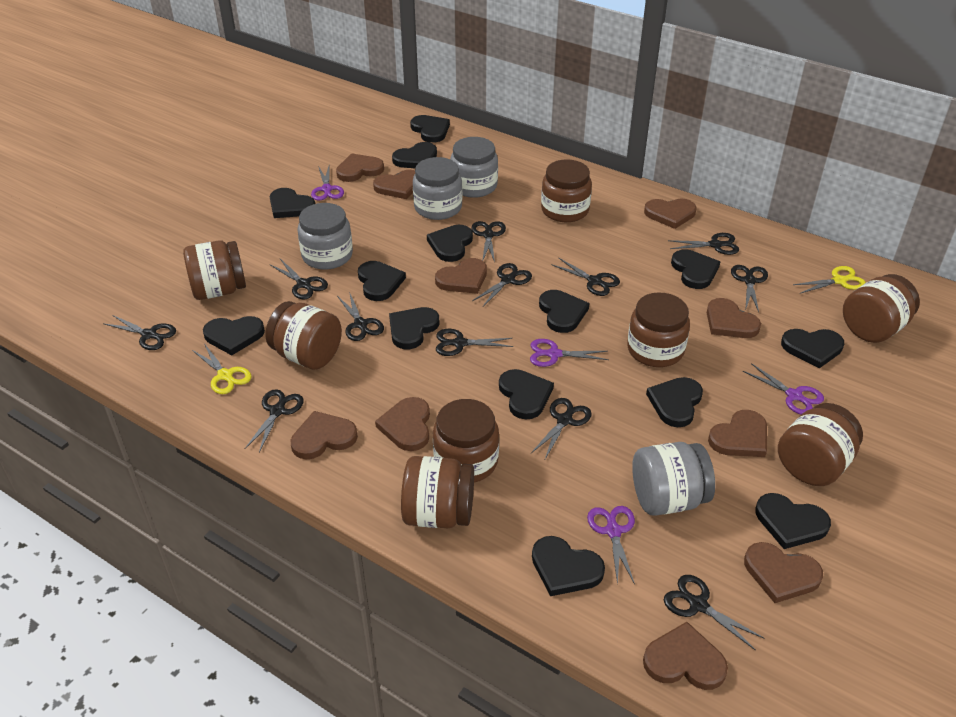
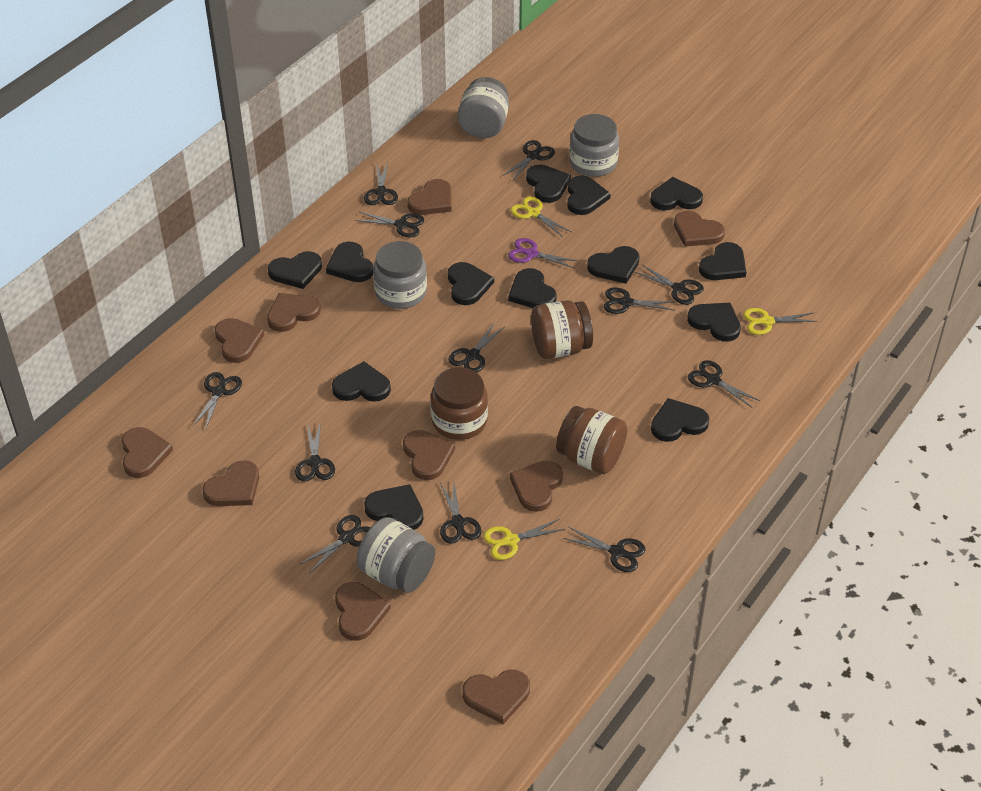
black heart: [203,316,265,355] [270,188,315,218] [358,261,406,301] [389,307,439,349] [392,142,437,168] [410,115,450,143] [427,225,473,262] [499,369,554,419] [532,536,605,596] [539,290,589,333] [646,377,703,427] [671,249,720,289] [755,493,831,549] [781,329,844,368] = 14 -> [268,251,322,289] [326,242,373,282] [332,361,391,402] [364,484,423,530] [448,262,494,305] [508,268,557,308] [526,164,571,203] [567,175,611,215] [587,246,640,283] [650,177,703,211] [651,398,709,442] [687,303,741,342] [699,242,746,280] = 13
brown jar: [183,240,246,300] [265,301,342,370] [401,456,474,528] [433,399,499,482] [541,159,592,222] [627,292,690,367] [778,403,863,486] [843,274,920,343] = 8 -> [431,367,488,440] [531,300,593,359] [556,406,627,474] = 3
purple scissors: [311,166,344,201] [530,339,609,367] [587,506,635,585] [743,363,824,414] = 4 -> [508,238,578,268] = 1
yellow scissors: [192,343,252,394] [793,266,866,294] = 2 -> [483,519,565,560] [510,196,571,237] [743,308,817,335] = 3

